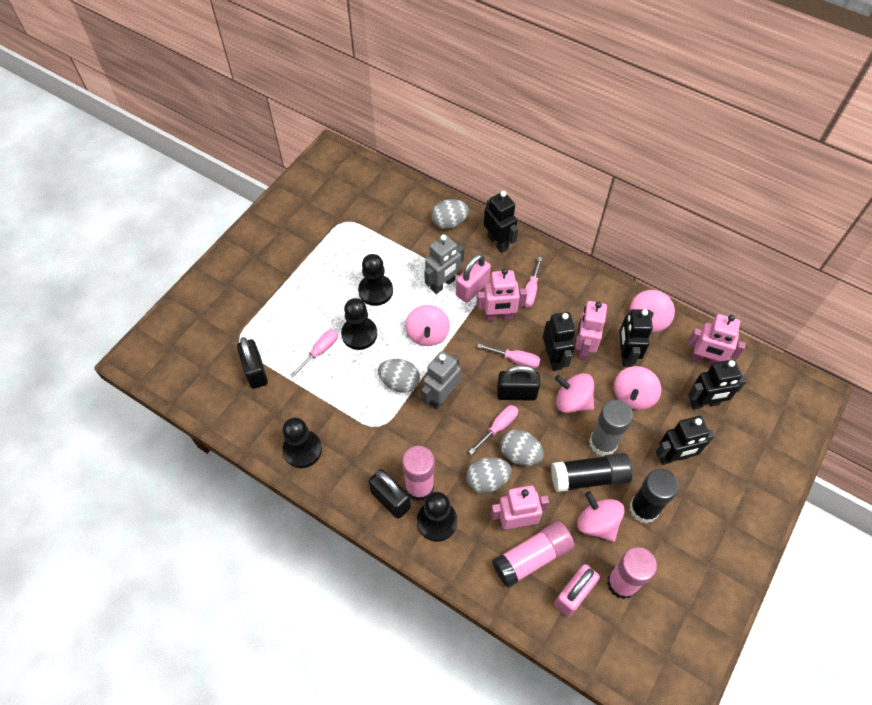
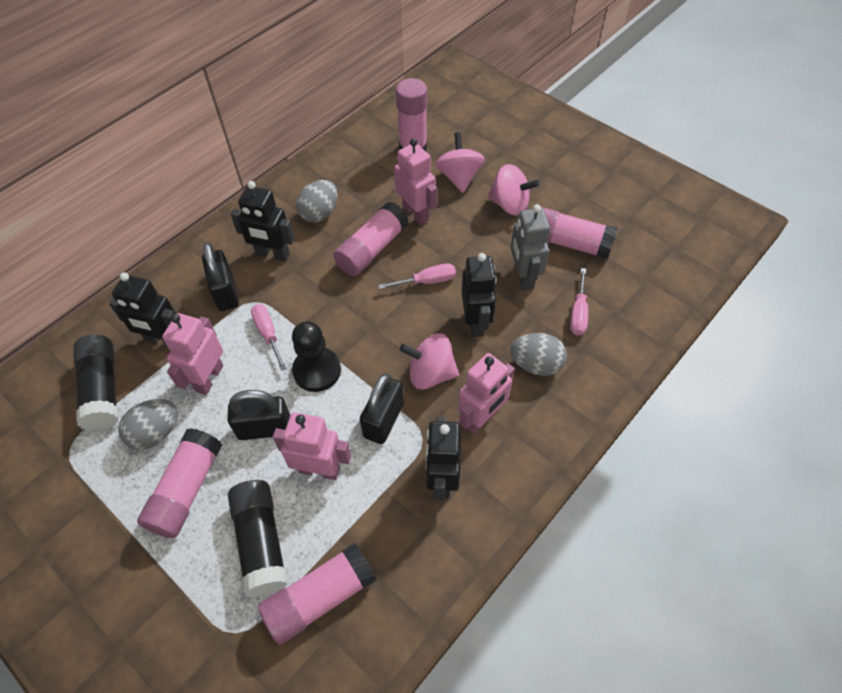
black pawn: [282,417,322,468] [341,298,377,350] [358,254,393,306] [417,492,457,542] = 4 -> [292,321,341,392] = 1
black robot: [484,191,518,253] [543,312,576,371] [619,309,653,367] [656,416,715,465] [688,360,747,410] = 5 -> [109,272,176,347] [231,181,295,261] [426,417,461,500] [462,253,497,337] = 4
grey egg: [378,359,420,393] [431,199,469,229] [466,457,512,493] [500,429,544,466] = 4 -> [118,399,178,450] [296,180,338,223] [510,333,567,376] = 3
grey glue stick: [589,400,633,456] = 1 -> none = 0
grey robot: [421,351,461,410] [424,234,464,294] = 2 -> [511,204,550,290] = 1
pink glue stick: [402,446,435,501] [492,521,574,588] [607,547,657,599] = 3 -> [137,428,222,538] [258,543,376,645] [333,202,409,277] [396,78,427,152] [541,207,618,259] = 5
pink padlock: [456,254,491,303] [554,564,600,617] = 2 -> none = 0
pink screwdriver: [291,329,338,377] [469,405,518,455] [477,344,540,368] [524,257,542,308] = 4 -> [251,304,287,371] [378,263,456,289] [570,268,588,336] = 3
pink spinning top: [405,305,450,346] [555,373,594,413] [577,491,625,542] [614,366,661,410] [630,290,675,332] = 5 -> [400,333,459,389] [435,132,485,193] [487,164,539,216] = 3

